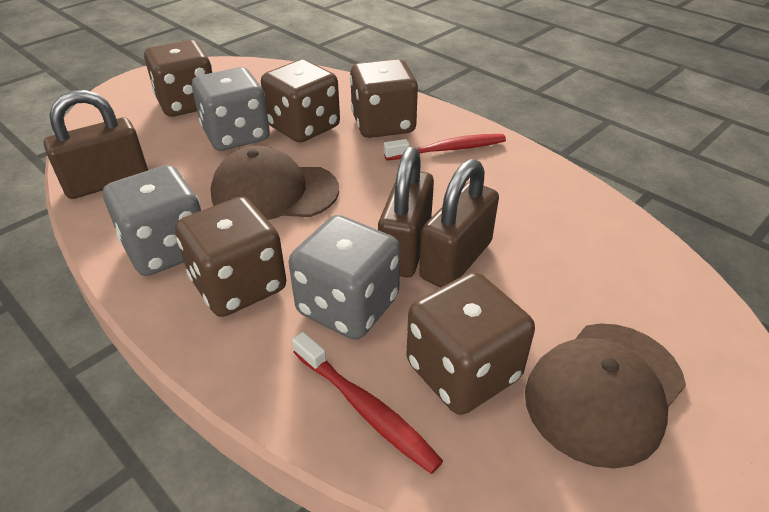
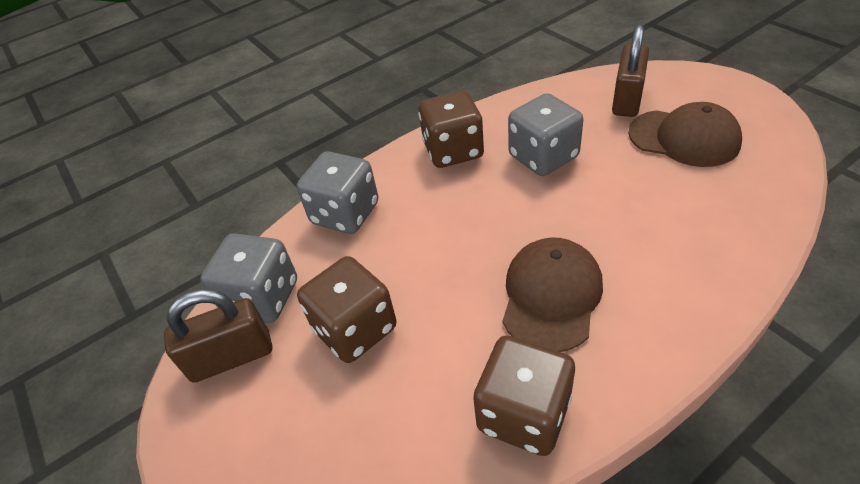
brown dice: [144,40,212,117] [175,197,286,317] [261,60,340,143] [350,59,418,138] [406,272,535,415] = 5 -> [297,256,396,363] [418,91,484,168] [473,336,575,456] = 3
brown padlock: [43,90,148,199] [378,147,434,278] [419,159,499,288] = 3 -> [164,289,272,383] [612,25,649,117] = 2
red toothbrush: [292,332,443,474] [384,134,506,160] = 2 -> none = 0

